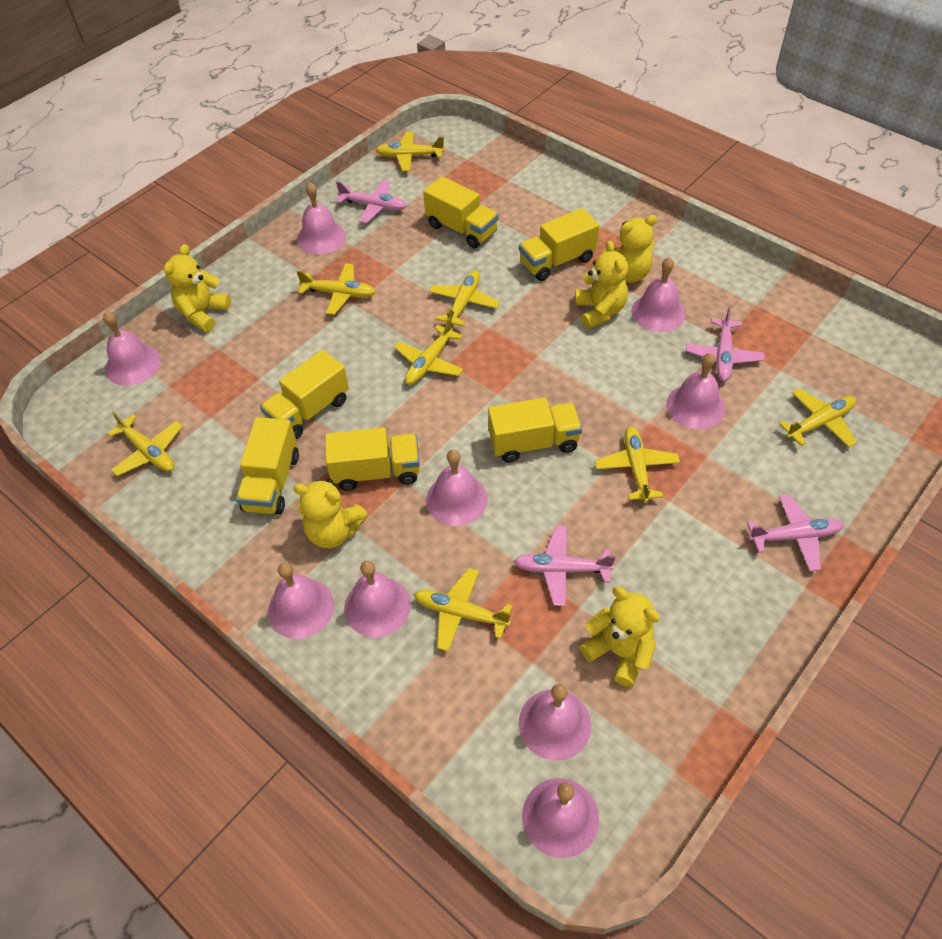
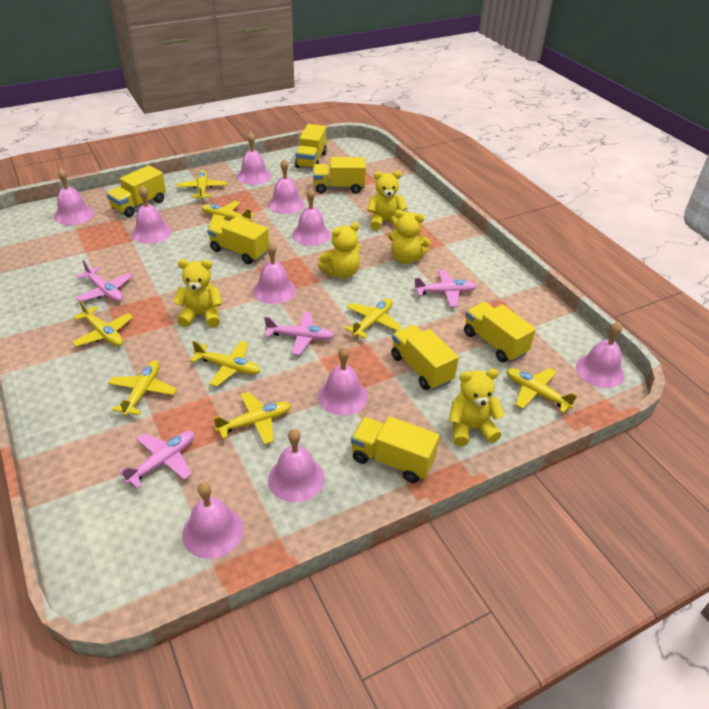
pink bell: [103,312,161,386] [268,562,334,639] [297,182,346,254] [344,561,411,637] [426,450,488,526] [519,684,591,761] [522,778,599,858] [631,257,685,332] [666,353,725,429] = 9 -> [54,168,94,225] [132,186,172,244] [182,482,244,559] [237,132,271,185] [253,242,296,304] [268,159,304,214] [268,429,325,502] [292,188,331,246] [318,347,368,415] [576,322,625,388] = 10
yellow truck: [236,417,299,515] [260,350,349,439] [325,427,420,491] [423,176,498,249] [488,397,582,463] [519,208,599,281] = 6 -> [106,165,166,217] [207,216,269,264] [295,124,327,169] [313,157,366,194] [351,416,440,483] [391,325,459,390] [464,302,536,363] = 7

